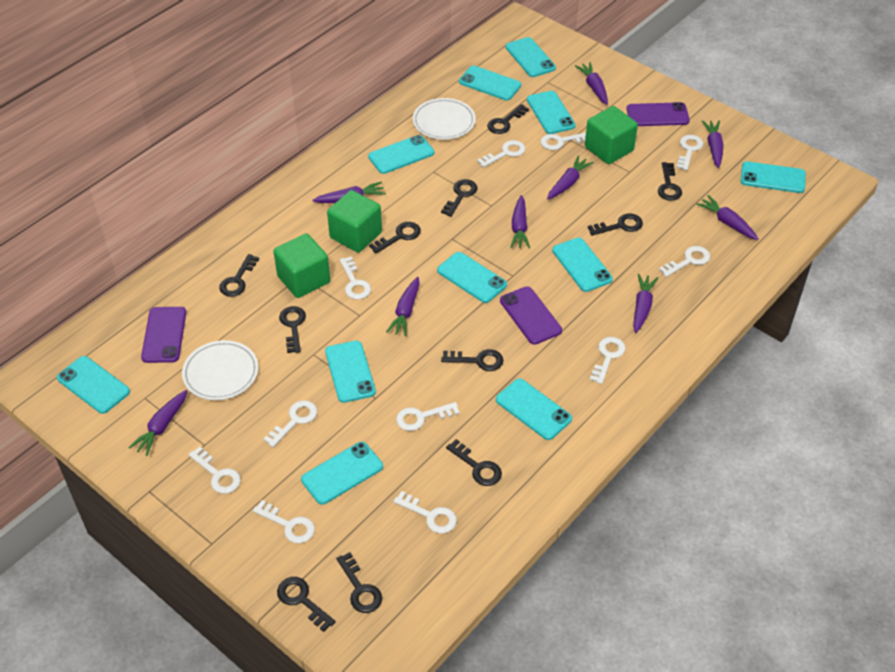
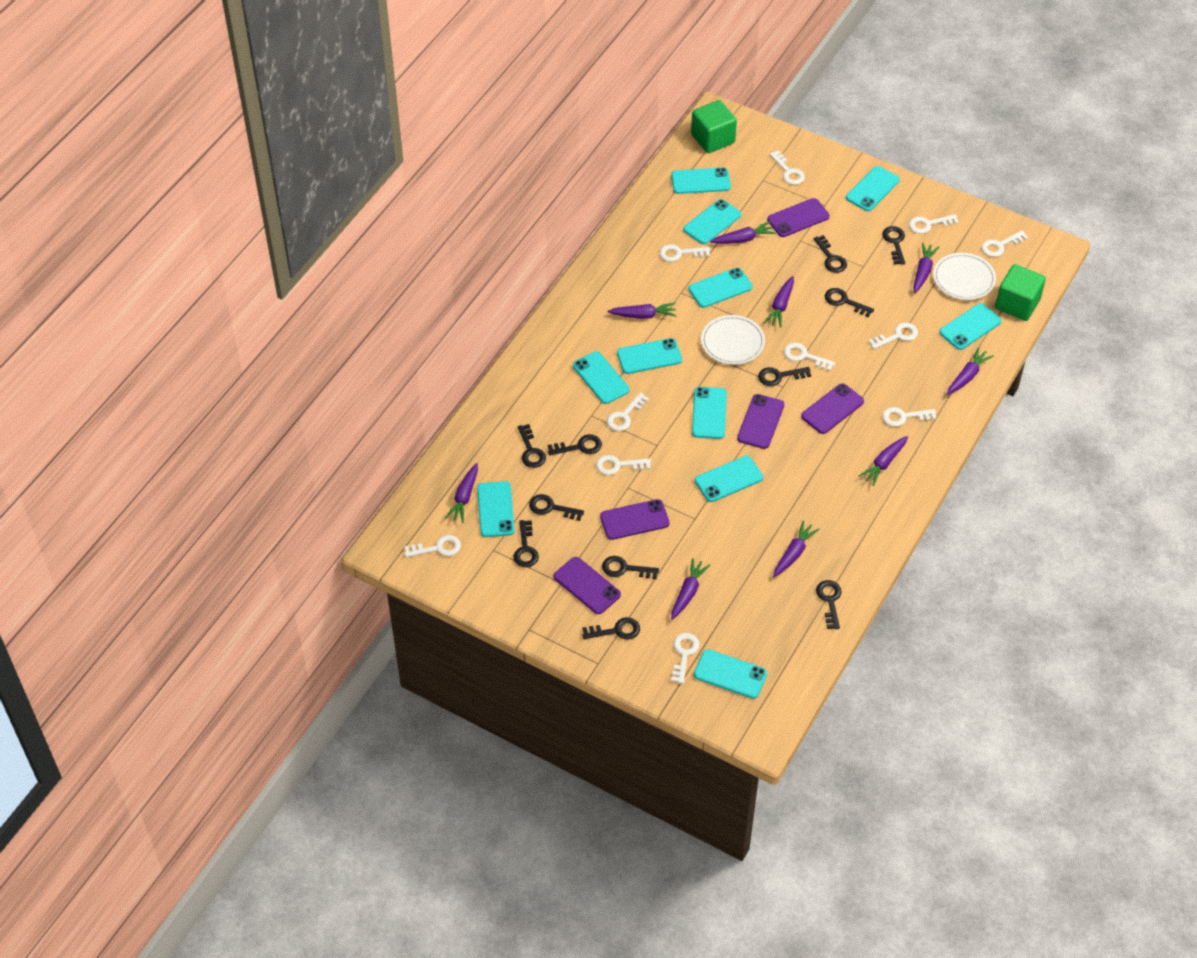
green cube: [273,233,330,298] [327,190,382,253] [585,106,638,164] = 3 -> [691,100,737,153] [995,264,1046,321] = 2
purple phone: [141,307,186,363] [500,286,562,344] [626,102,690,126] = 3 -> [554,557,621,614] [600,499,669,540] [737,394,785,449] [767,198,830,237] [801,383,864,434] = 5

